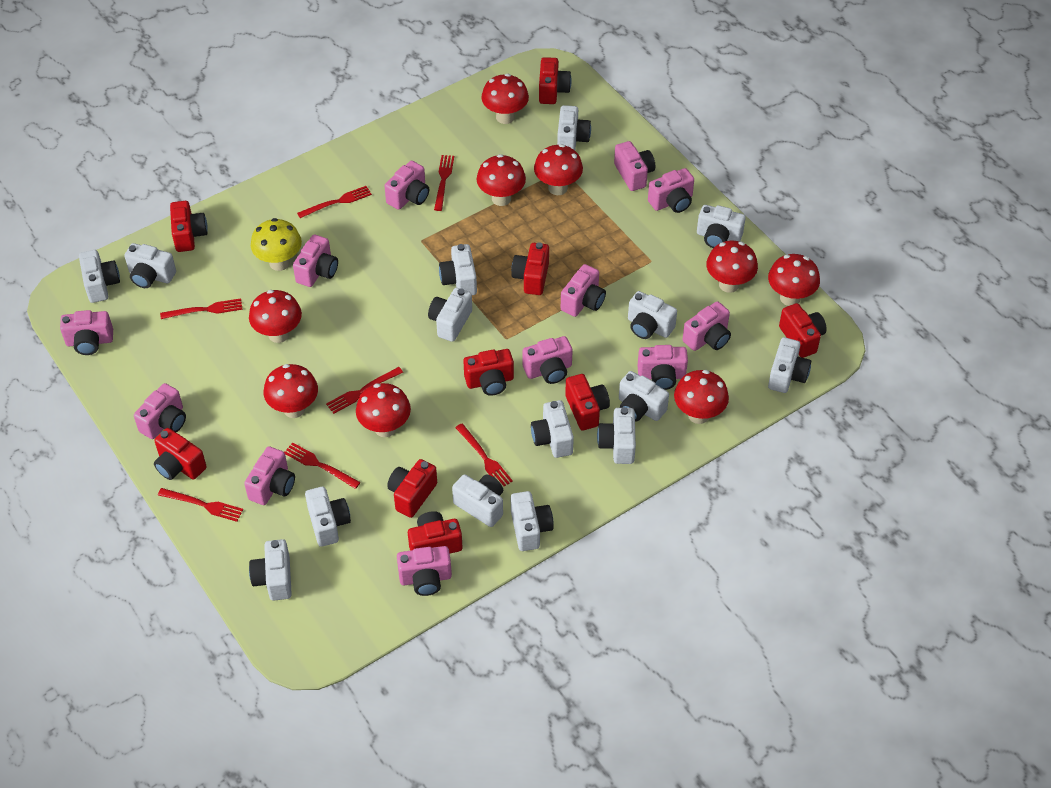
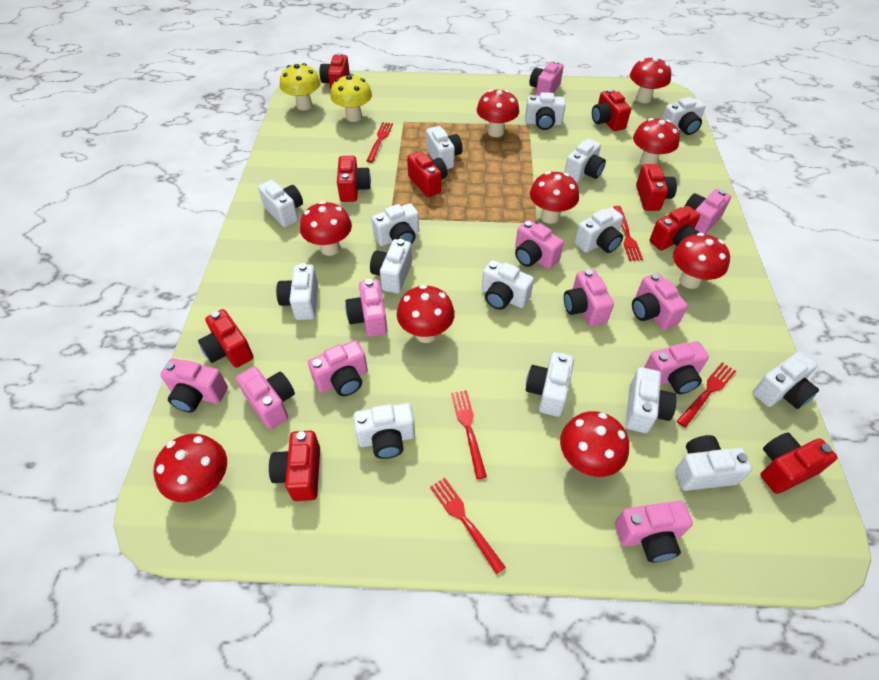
pink camera: [60,310,113,355] [134,383,186,439] [244,447,295,505] [293,234,338,287] [385,161,429,210] [397,546,452,596] [523,336,573,384] [561,264,606,317] [614,141,655,191] [637,345,688,390] [648,168,694,213] [682,301,731,351] = 12 -> [160,358,228,413] [236,366,295,429] [308,340,368,396] [345,279,388,337] [515,220,564,269] [529,61,564,96] [564,269,614,326] [615,501,693,562] [632,273,688,330] [644,341,709,394] [684,189,731,234] = 11
red fork: [158,488,243,522] [160,298,243,319] [284,442,361,489] [297,186,372,218] [326,367,403,414] [434,155,454,211] [455,423,513,486] = 7 -> [367,122,393,163] [430,478,506,574] [451,390,487,479] [613,206,643,261] [677,362,736,427] = 5
yellow mushroom: [251,218,302,271] = 1 -> [280,63,321,110] [331,74,372,122] = 2

